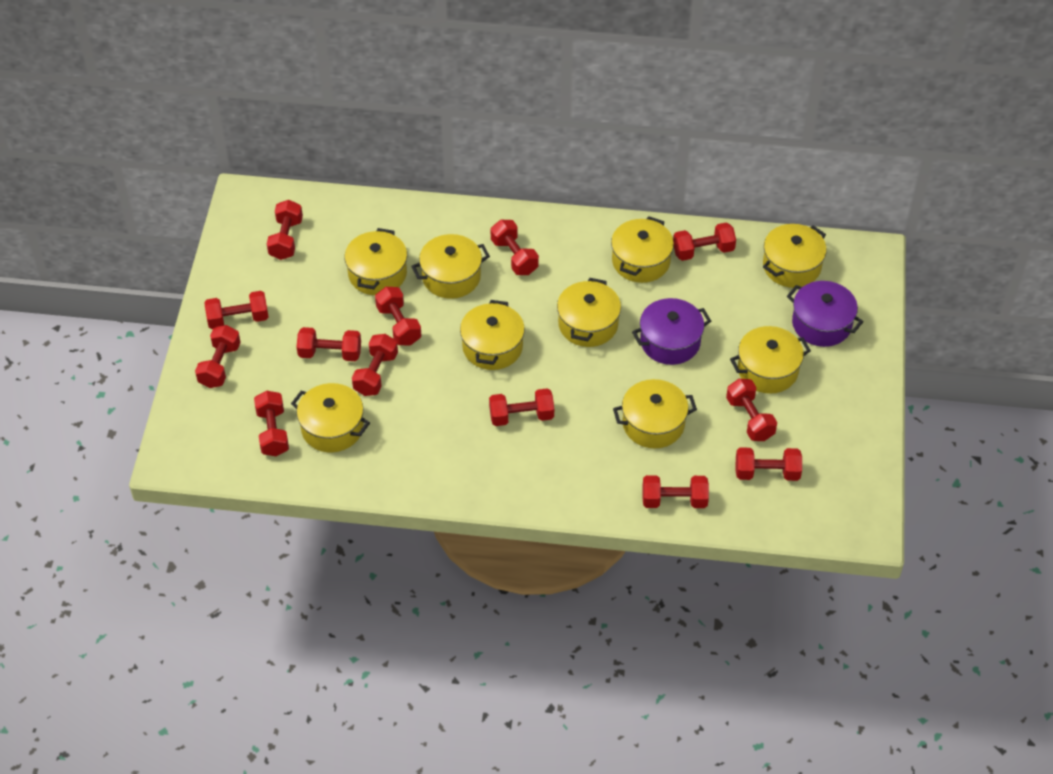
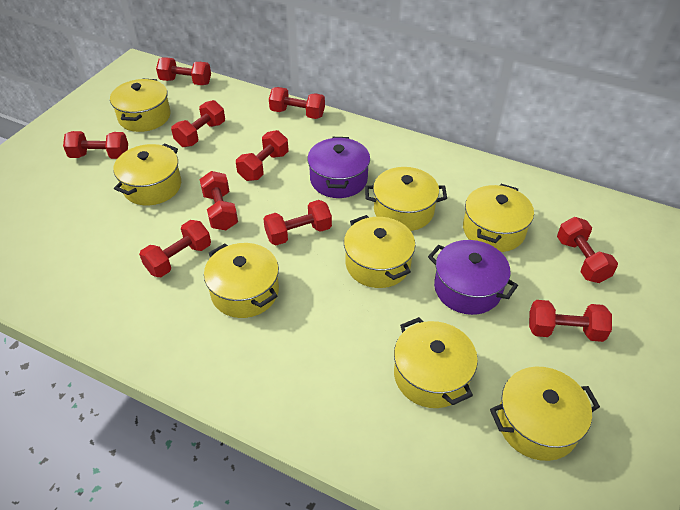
red dumbbell: [195,325,241,388] [204,291,269,329] [254,391,289,456] [267,200,303,260] [297,327,361,361] [352,334,398,396] [375,287,421,345] [489,388,554,426] [491,220,539,275] [643,475,709,508] [673,222,736,261] [726,379,777,441] [736,448,802,481] = 13 -> [63,131,128,159] [139,220,211,277] [156,57,211,85] [171,100,225,147] [199,171,238,230] [236,130,288,181] [263,200,332,245] [269,87,325,119] [529,300,612,342] [557,217,618,283] = 10
yellow pot: [291,383,370,452] [345,228,407,295] [411,234,490,299] [460,300,525,370] [557,278,621,347] [611,216,674,283] [613,379,697,448] [730,326,811,394] [763,224,827,288] = 9 -> [110,79,170,132] [113,143,181,205] [204,243,279,318] [344,215,415,288] [365,167,447,231] [394,317,478,408] [463,184,534,252] [490,367,600,461] = 8

